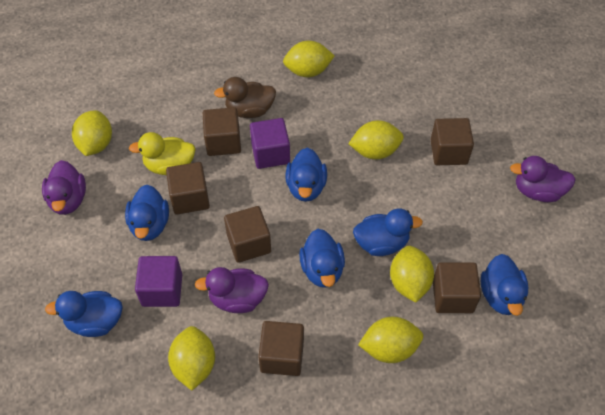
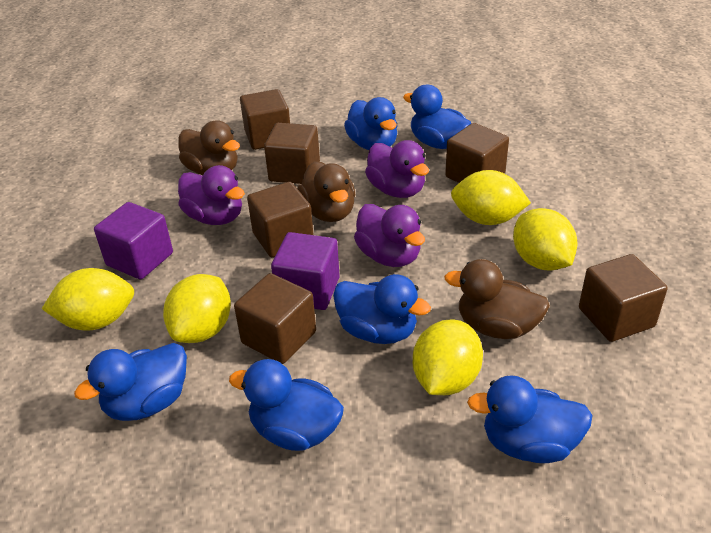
brown duck: [214,77,276,118] = 1 -> [178,120,240,175] [297,161,355,222] [444,259,550,339] = 3
yellow duck: [129,132,196,175] = 1 -> none = 0
yellow lemon: [72,110,112,156] [168,326,215,391] [283,41,334,77] [348,120,404,160] [358,317,423,363] [390,246,434,303] = 6 -> [42,268,134,330] [163,274,231,343] [413,319,483,395] [451,170,531,225] [513,208,577,270] = 5

